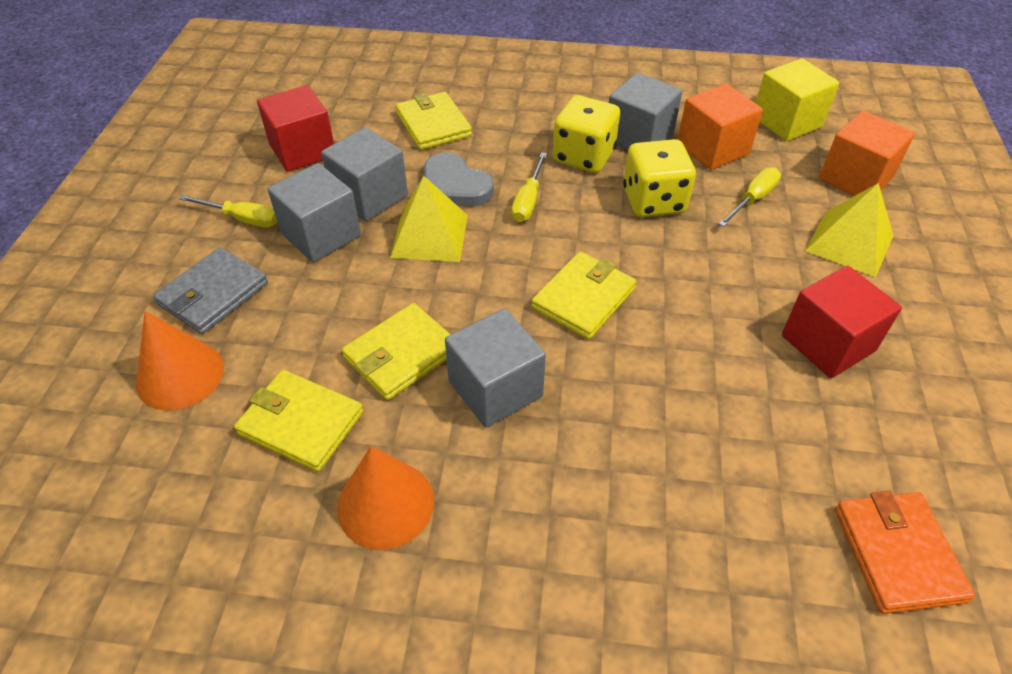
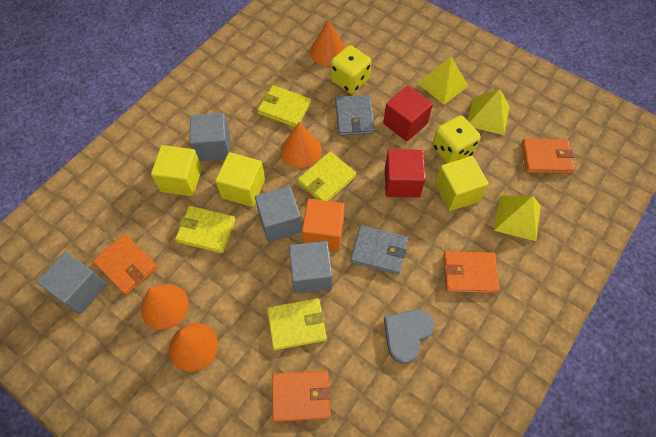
grey wallet: [153,247,268,334] = 1 -> [335,95,375,136] [350,225,408,275] = 2
orange cone: [136,311,224,411] [337,446,434,550] = 2 -> [141,284,189,330] [169,323,218,372] [281,122,322,168] [310,20,346,66] = 4
orange cube: [678,84,763,170] [819,111,915,196] = 2 -> [302,199,345,251] = 1
orange wallet: [835,491,975,614] = 1 -> [93,234,158,295] [272,371,331,422] [443,251,499,293] [521,139,575,174] = 4
yellow cube: [756,58,839,141] = 1 -> [151,145,202,196] [215,152,265,207] [435,156,489,211] = 3
yellow pyramid: [390,176,468,262] [805,183,894,277] = 2 -> [418,57,468,105] [468,89,510,135] [494,196,541,241] = 3
yellow screwdriver: [179,195,277,227] [512,152,547,222] [718,167,781,227] = 3 -> none = 0

